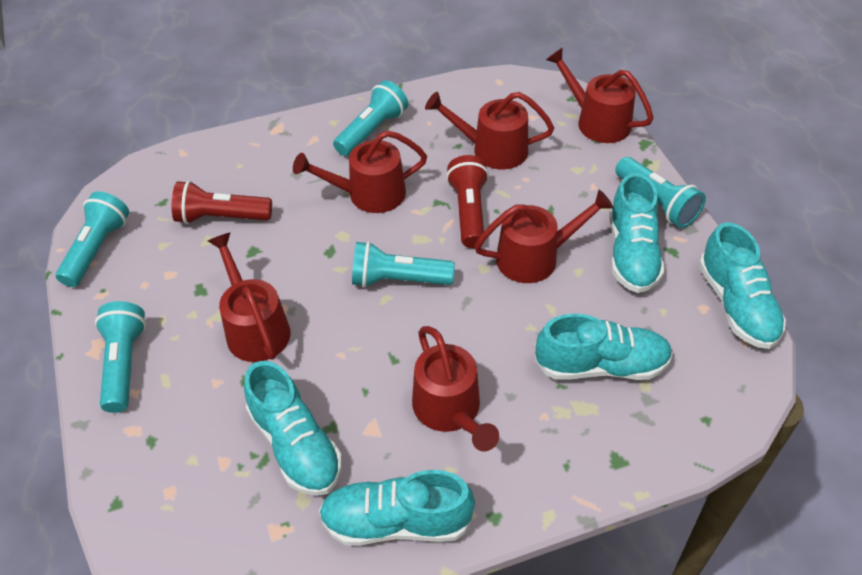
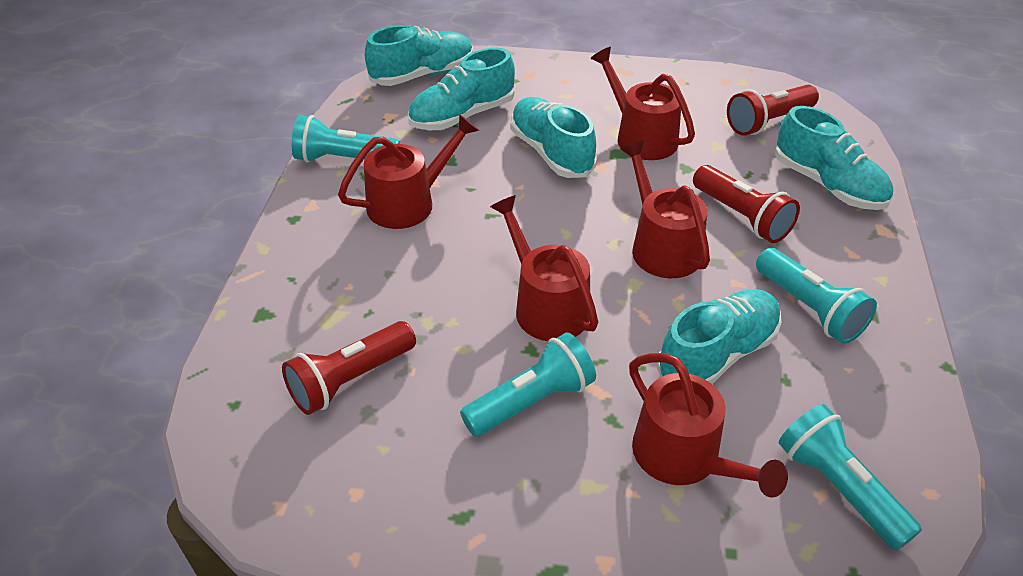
red flashlight: [172,181,272,224] [446,155,489,248] = 2 -> [282,321,416,415] [693,165,800,243] [727,85,819,135] = 3
red watering can: [208,232,291,362] [293,130,427,213] [412,326,499,451] [425,92,554,169] [474,190,614,283] [546,47,654,143] = 6 -> [338,114,479,229] [490,195,598,341] [590,47,695,160] [620,140,710,278] [629,353,788,498] = 5
turquoise flashlight: [56,191,129,287] [95,301,146,413] [333,80,408,156] [352,241,455,288] [615,157,706,228] = 5 -> [292,115,400,163] [460,333,596,437] [756,248,877,344] [779,404,922,551] = 4

